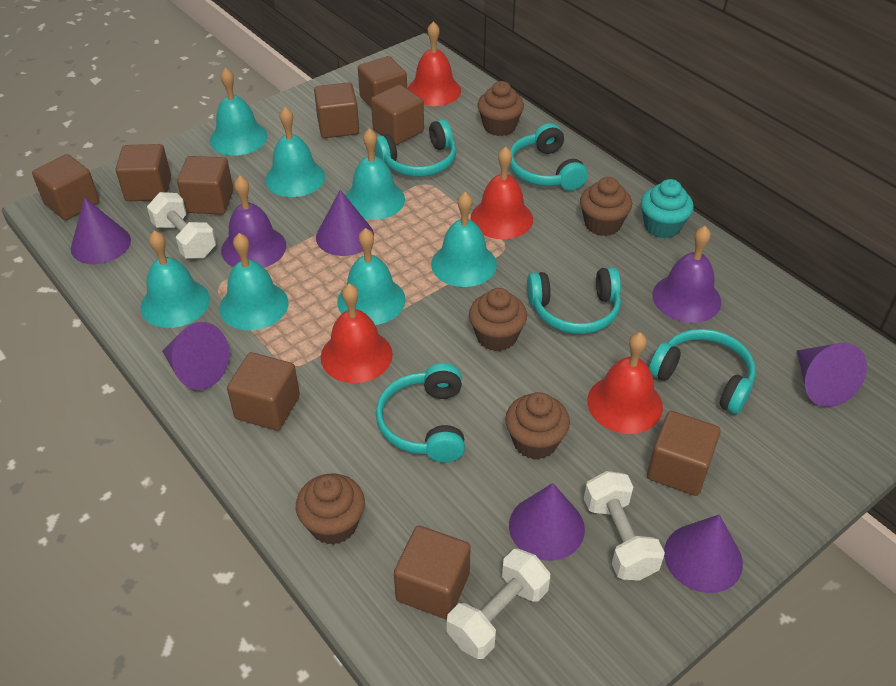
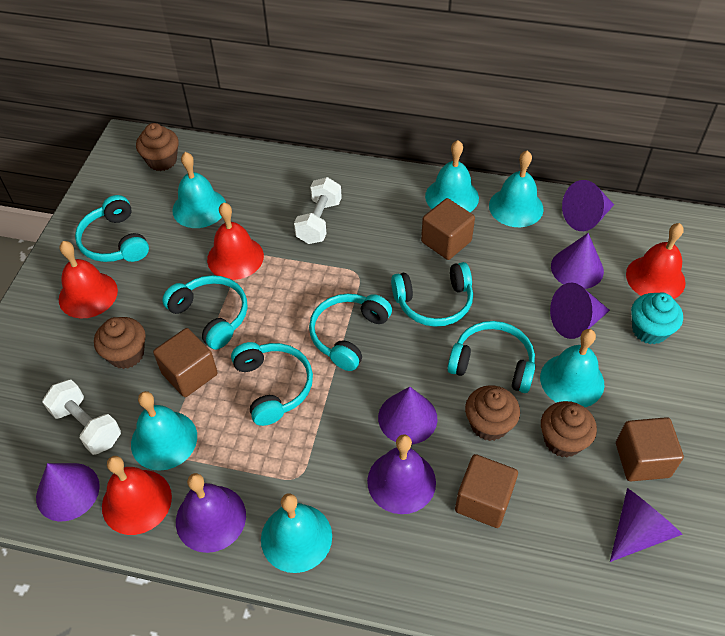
brown cube: [32,154,100,220] [116,144,171,201] [177,156,233,215] [227,352,300,431] [314,82,359,138] [358,56,407,108] [371,85,424,145] [394,526,471,619] [647,411,721,496] = 9 -> [153,328,218,397] [421,198,475,260] [455,454,518,528] [616,417,684,481] = 4
brown cupcake: [296,473,365,545] [469,288,527,351] [478,81,524,136] [505,392,570,460] [580,177,632,236] = 5 -> [94,317,146,369] [136,123,179,171] [465,385,520,441] [541,401,597,457] = 4
turquoise bell: [140,231,210,328] [210,68,268,156] [220,233,288,330] [265,107,325,197] [337,228,406,325] [345,128,405,220] [431,192,497,287] = 7 -> [131,391,197,471] [172,152,226,228] [261,494,332,573] [425,140,479,212] [489,150,543,227] [540,329,605,407] = 6
turquoise headphones: [374,119,456,177] [376,363,465,462] [510,123,588,190] [527,267,621,334] [649,329,756,414] = 5 -> [75,195,149,262] [162,275,248,350] [231,342,313,426] [309,294,392,371] [391,262,473,327] [447,321,535,393] = 6
white dumbbell: [147,192,216,259] [447,549,550,659] [584,471,665,581] = 3 -> [42,380,121,455] [294,177,342,244] = 2

